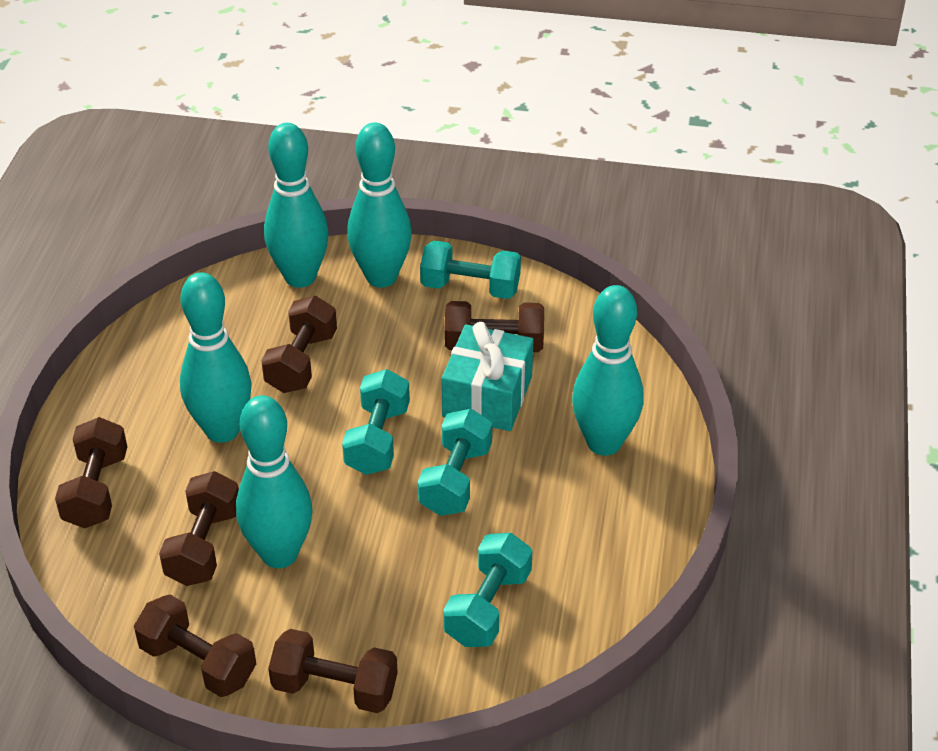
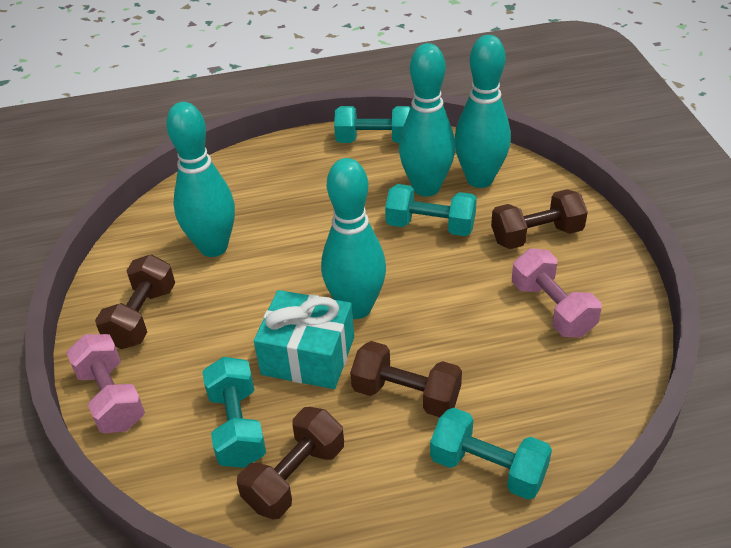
brown dumbbell: [55,417,127,528] [134,595,256,697] [159,471,239,586] [261,296,337,393] [268,629,398,713] [444,301,544,352] = 6 -> [95,254,175,349] [237,407,344,519] [350,341,462,417] [491,189,588,249] = 4
pink dumbbell: none = 0 -> [66,334,145,433] [512,248,602,337] = 2
turquoise bowling pin: [180,272,252,443] [236,395,312,568] [264,123,329,288] [347,122,412,287] [572,285,644,456] = 5 -> [166,102,235,257] [321,158,386,319] [399,43,455,197] [455,35,511,188] = 4

